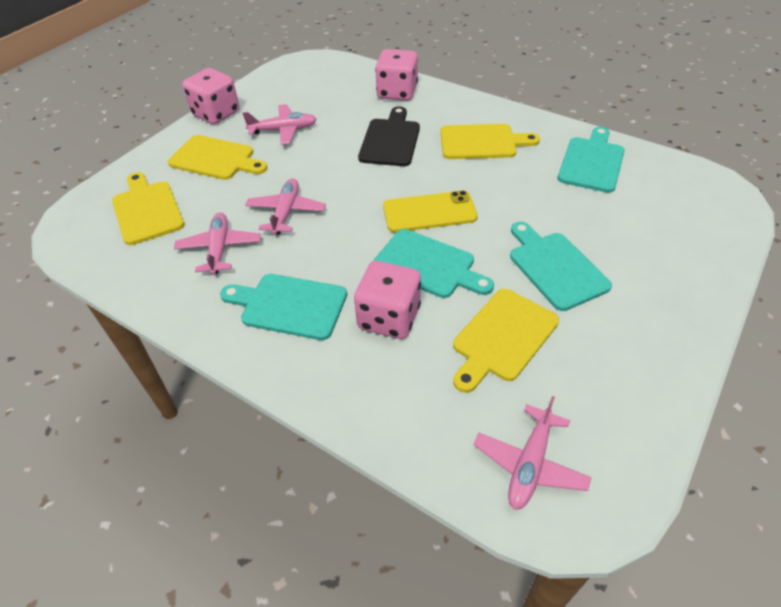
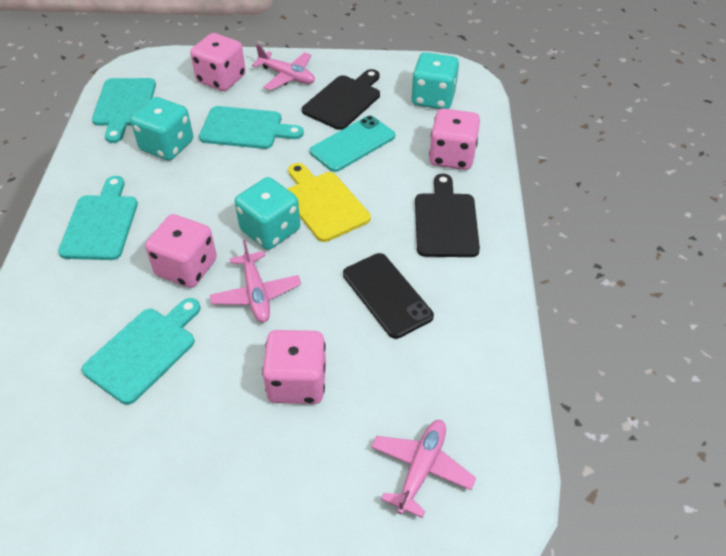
black cutting board: [358,107,420,166] = 1 -> [302,69,380,130] [415,174,480,257] = 2
black phone: none = 0 -> [343,253,434,339] = 1
pink dice: [182,68,239,124] [354,261,421,339] [375,49,418,101] = 3 -> [145,214,217,288] [190,33,246,91] [262,330,326,404] [429,108,480,170] = 4
pink plane: [174,212,261,275] [242,104,317,145] [245,178,326,235] [474,396,592,510] = 4 -> [210,240,301,322] [252,44,315,91] [371,420,476,518] = 3
turquoise dice: none = 0 -> [130,97,193,161] [235,177,300,250] [411,52,459,109] = 3
turquoise phone: none = 0 -> [310,116,395,172] = 1
yellow cutting board: [112,172,185,245] [168,135,268,180] [440,124,540,159] [453,289,559,393] = 4 -> [288,163,371,242] = 1
yellow phone: [383,190,478,232] = 1 -> none = 0

